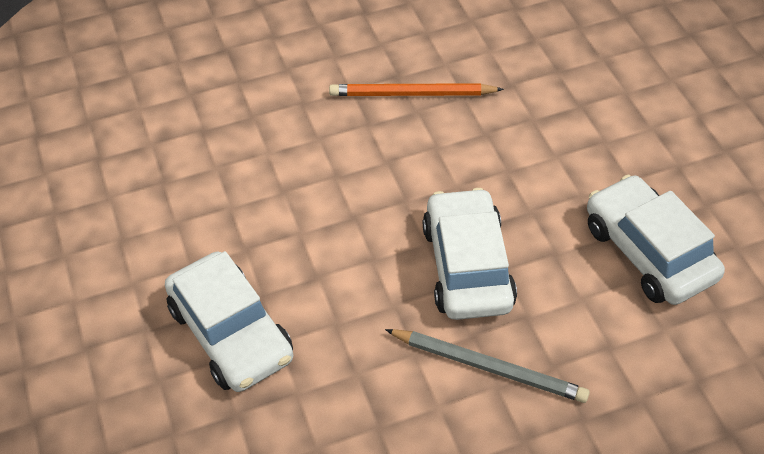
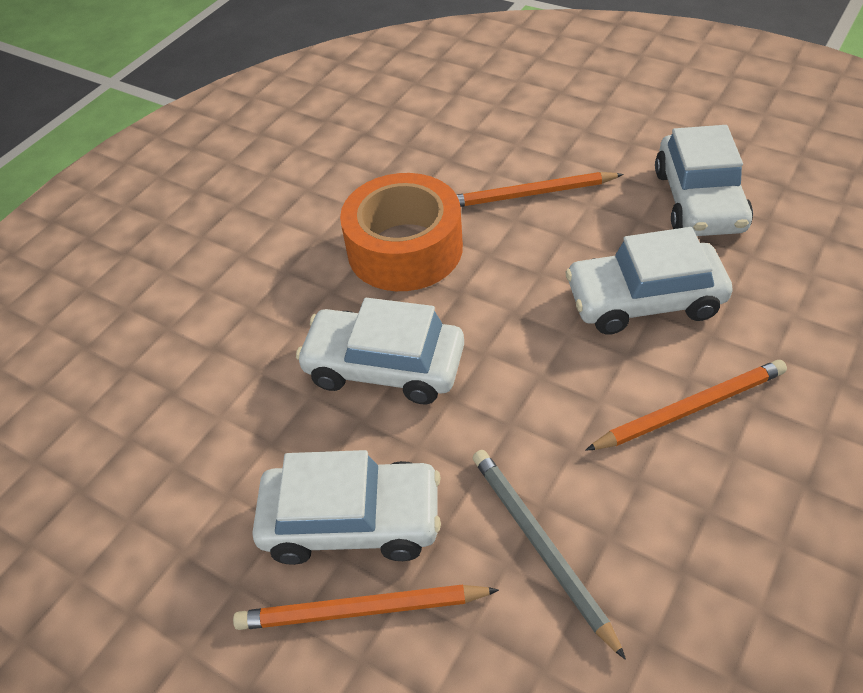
orange pencil: [329,83,504,96] = 1 -> [233,584,499,630] [457,172,624,207] [585,360,787,451] = 3
orange tape: none = 0 -> [340,173,463,291] = 1
white car: [165,251,293,392] [423,188,517,320] [587,175,725,305] = 3 -> [252,450,441,565] [296,298,464,404] [566,227,733,334] [655,125,753,236] = 4

